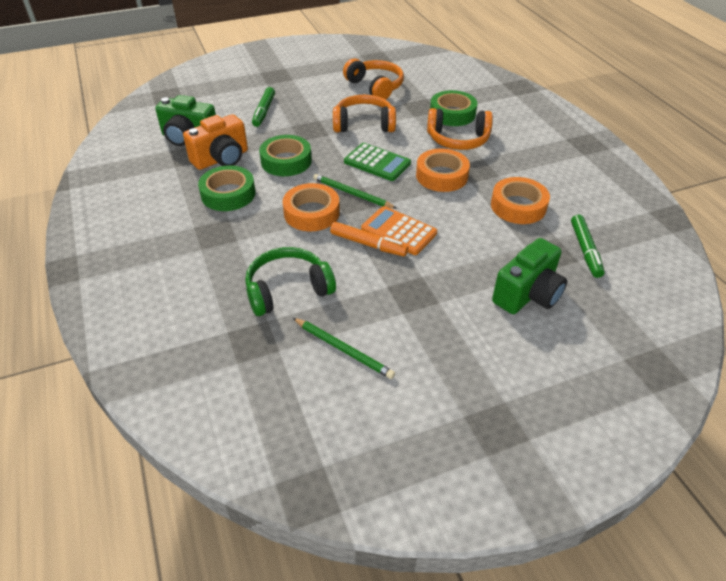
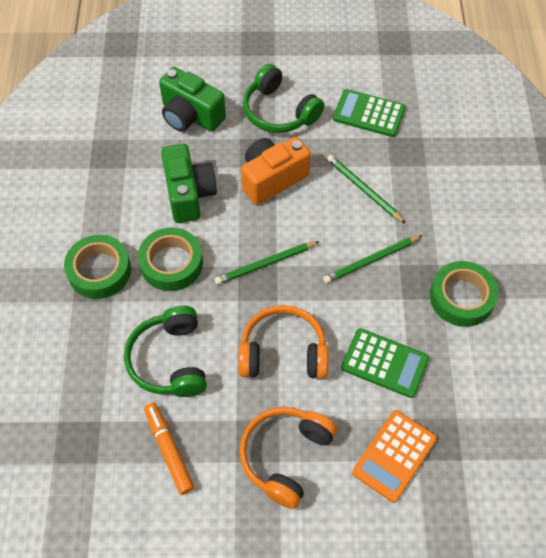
green calculator: [344,143,411,181] = 1 -> [333,89,406,137] [341,328,429,398] = 2
green headphones: [245,247,336,316] = 1 -> [124,306,207,397] [243,64,324,133] = 2
green marker: [252,87,275,127] [571,214,605,278] = 2 -> none = 0
green pencil: [293,318,395,379] [313,174,397,209] = 2 -> [215,241,320,285] [323,235,423,283] [327,155,406,224] = 3
orange headphones: [333,95,396,132] [343,58,404,100] [427,108,493,150] = 3 -> [238,305,328,379] [239,407,337,509] = 2
orange tape: [283,183,340,231] [416,148,470,192] [491,177,550,224] = 3 -> none = 0

